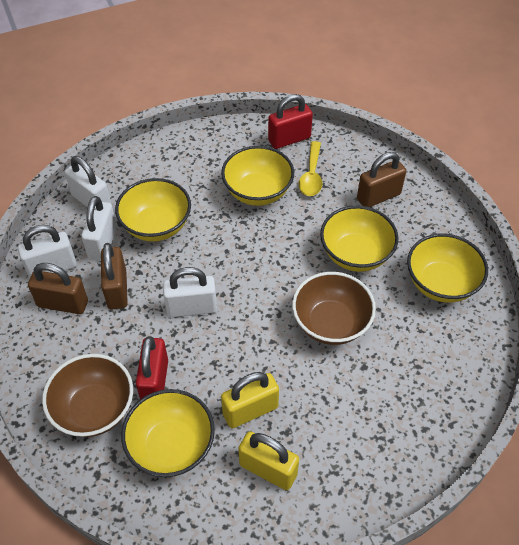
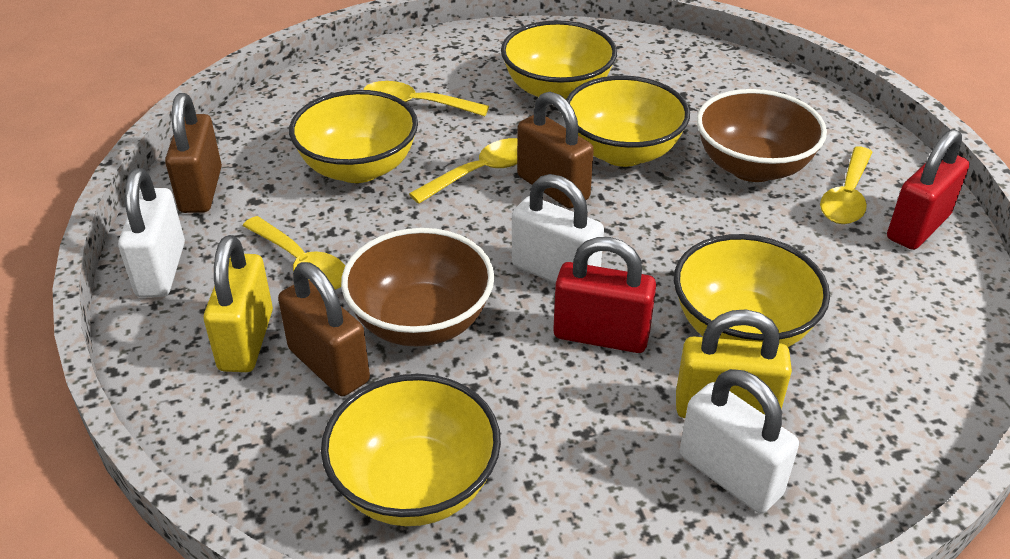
white padlock: [18,225,77,278] [65,156,112,207] [81,196,117,261] [163,267,217,317] = 4 -> [118,168,185,297] [512,174,604,284] [680,369,799,514] = 3
yellow spoon: [299,141,323,196] = 1 -> [242,216,345,290] [363,81,489,116] [409,138,517,204] [820,147,873,224] = 4

